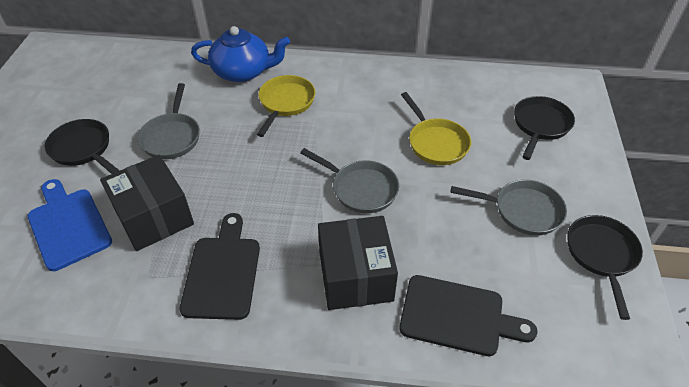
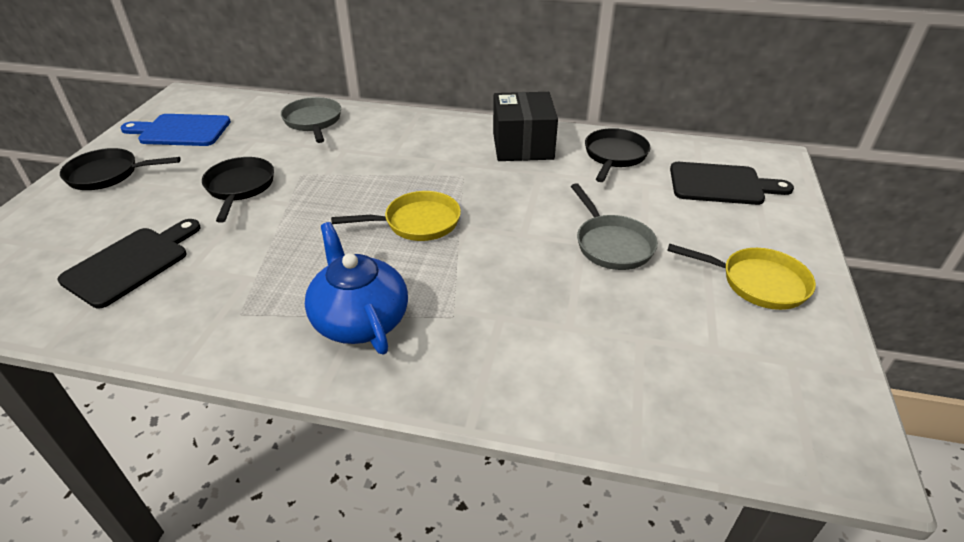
black box: [100,155,194,251] [318,216,398,310] = 2 -> [493,92,558,161] = 1
grey pan: [138,83,200,159] [300,148,399,213] [450,180,567,236] = 3 -> [281,97,341,143] [571,183,658,270] = 2

